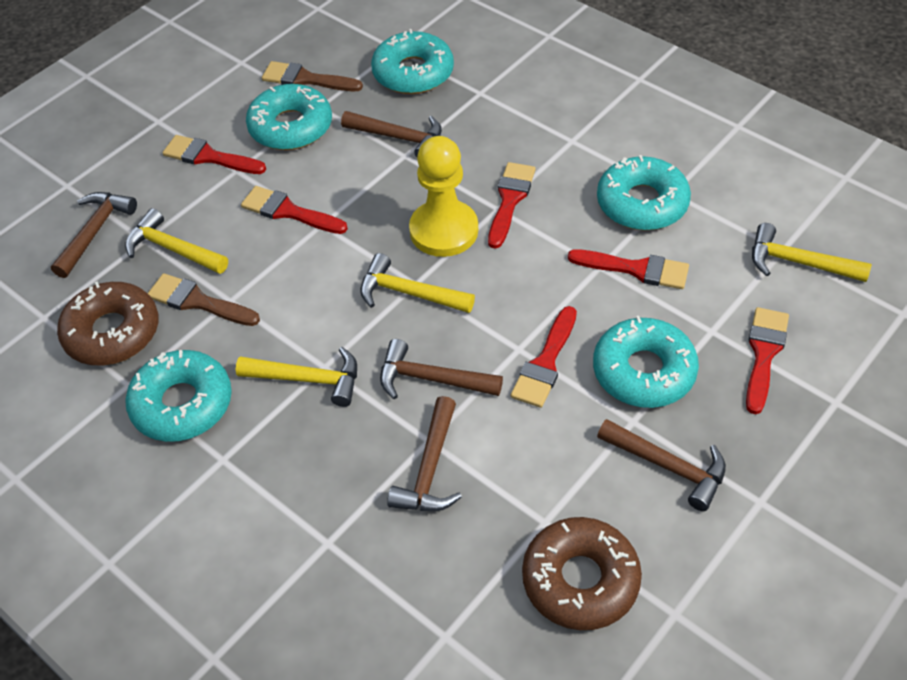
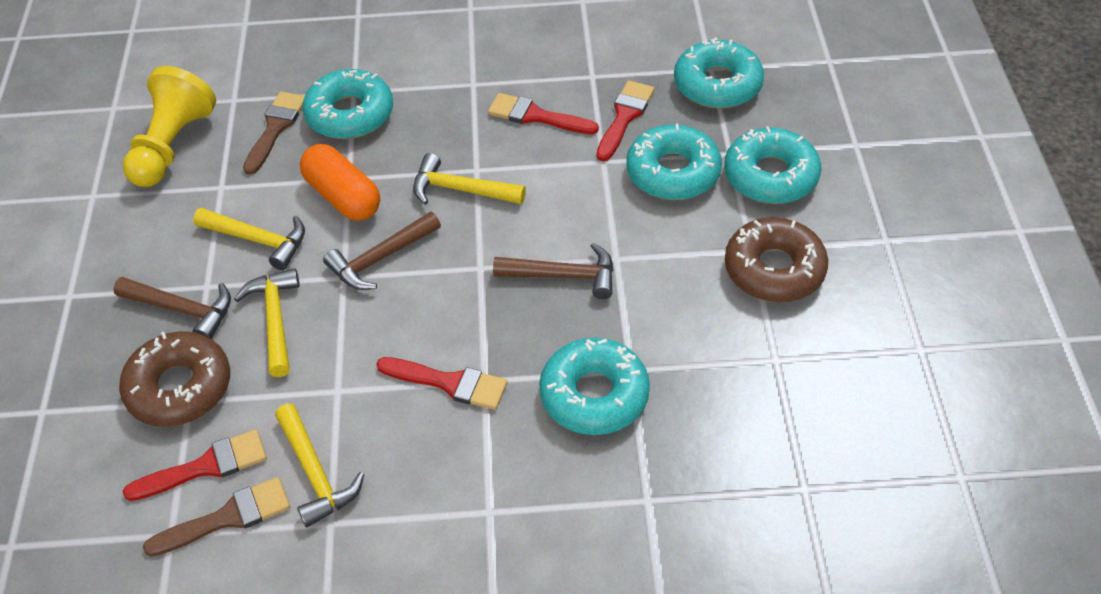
brown hammer: [51,192,137,278] [341,111,442,157] [380,339,503,399] [387,396,462,511] [597,419,726,511] = 5 -> [113,277,231,339] [323,212,441,290] [493,243,613,299] = 3
orange capsule: none = 0 -> [300,144,380,221] = 1
red brush: [163,135,266,174] [241,186,348,234] [488,162,536,249] [511,306,577,408] [568,249,689,289] [746,307,789,414] = 6 -> [123,429,267,501] [376,357,508,410] [488,93,599,134] [596,80,655,161] = 4

